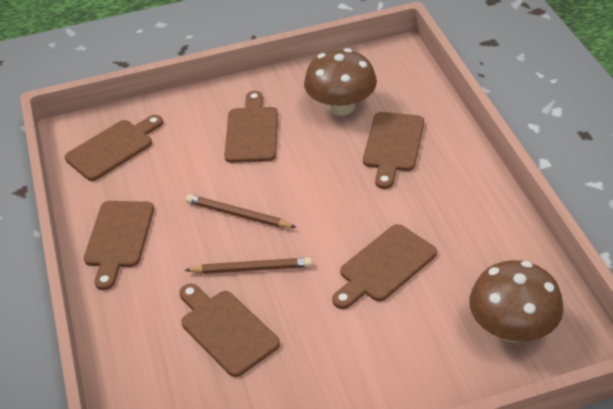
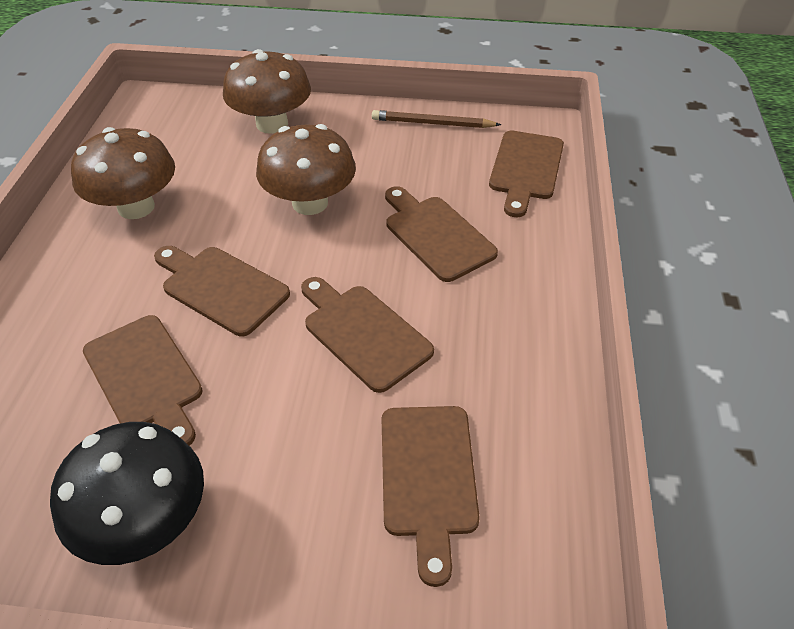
black mushroom: none = 0 -> [50,422,204,565] = 1
brown mushroom: [304,48,377,116] [469,260,564,342] = 2 -> [71,127,175,219] [223,49,311,134] [256,124,356,215] = 3
brown pencil: [185,258,312,274] [186,194,297,228] = 2 -> [372,110,501,128] = 1

